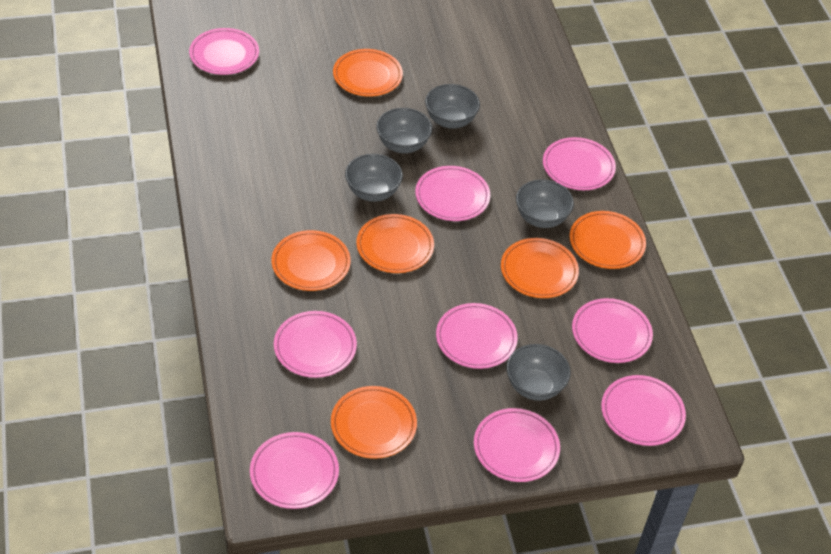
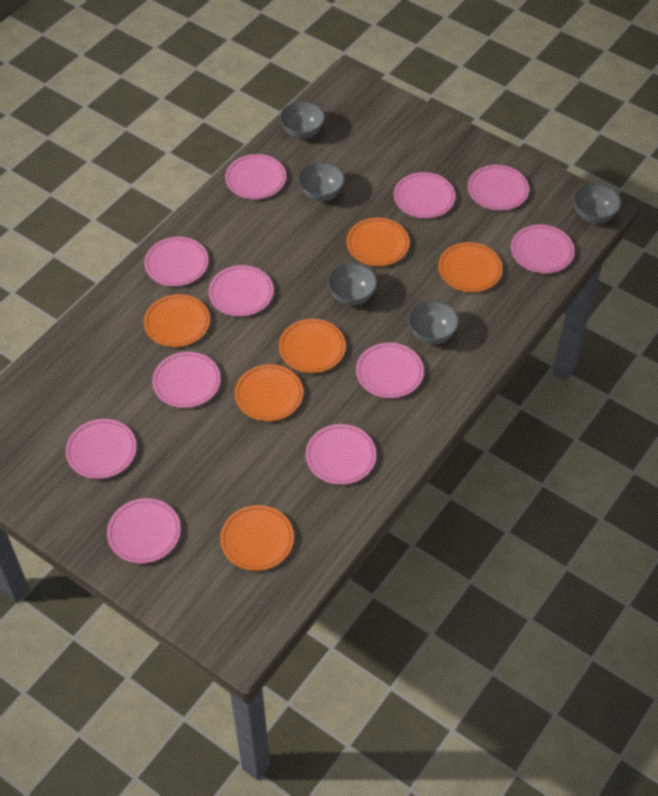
pink plate: [189,28,259,75] [250,432,339,509] [274,311,357,378] [415,166,490,221] [436,303,518,369] [474,408,560,482] [543,137,616,190] [572,298,653,363] [601,375,686,446] = 9 -> [66,419,137,479] [107,498,181,563] [144,237,209,286] [152,352,221,408] [208,265,274,317] [225,154,286,199] [306,424,376,485] [356,343,424,398] [394,172,455,218] [468,165,529,211] [511,224,575,273] = 11

